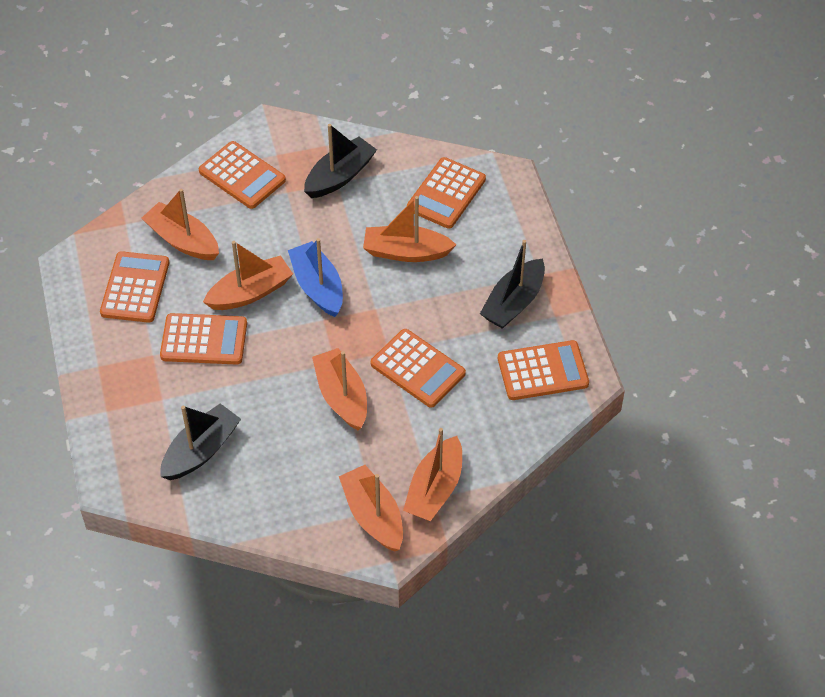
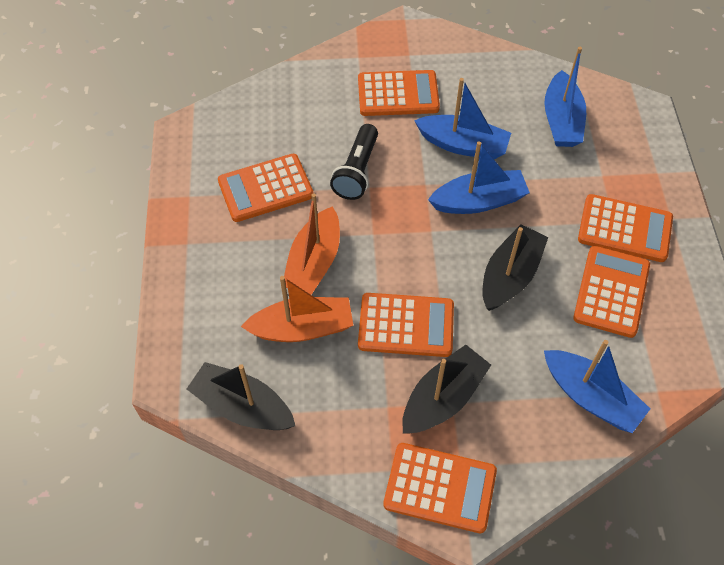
black flashlight: none = 0 -> [330,124,378,200] = 1
blue boat: [288,238,343,317] = 1 -> [414,78,511,160] [428,141,530,214] [544,47,586,147] [544,340,650,433] = 4
orange boat: [142,189,219,260] [203,241,293,310] [312,348,367,431] [339,465,403,552] [363,196,456,262] [403,428,462,521] = 6 -> [241,276,353,342] [284,193,340,295] = 2

